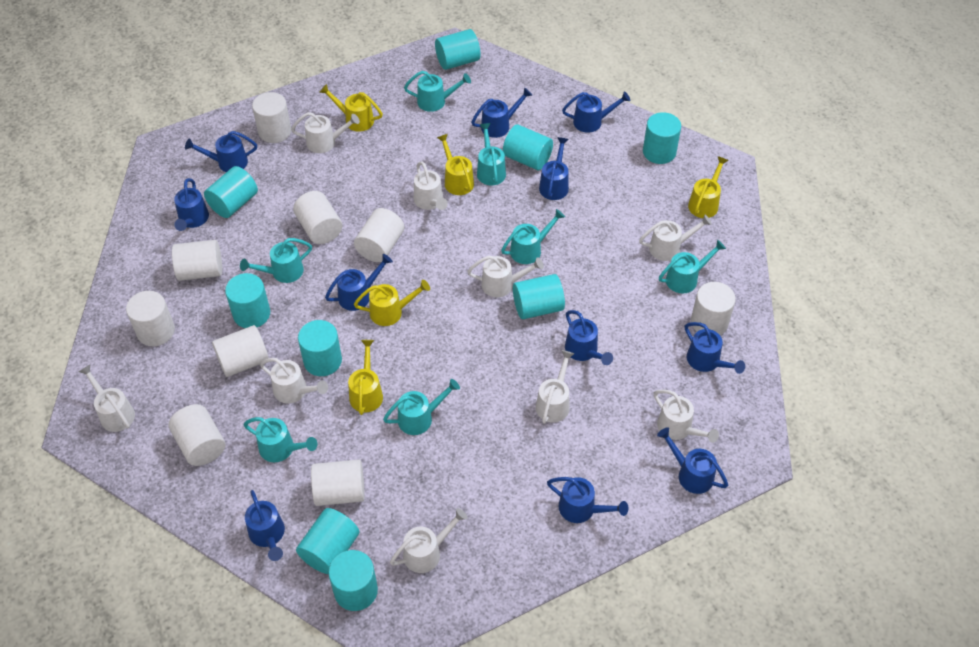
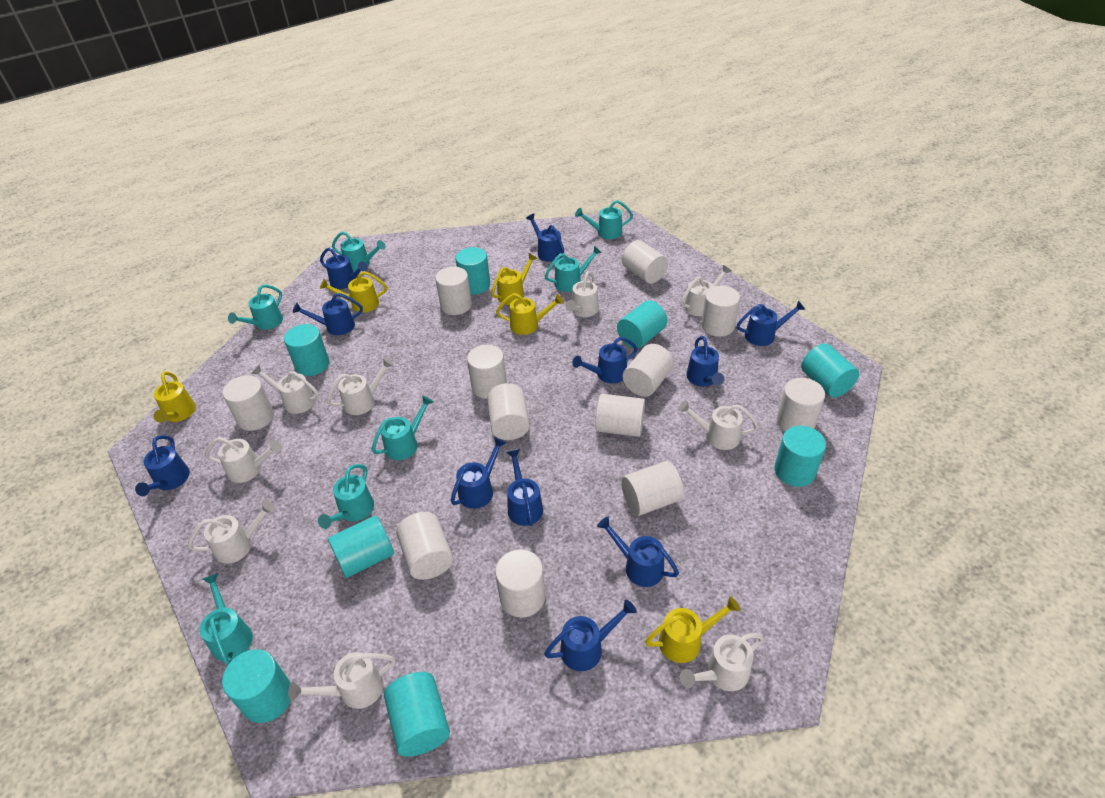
turquoise cylinder: [204,166,258,218] [225,273,270,328] [296,508,359,574] [298,320,342,376] [329,550,378,611] [435,29,481,70] [503,125,553,170] [513,274,565,319] [643,112,681,164] = 9 -> [222,649,291,723] [284,324,329,376] [328,516,394,578] [384,672,450,757] [455,247,490,295] [617,301,667,348] [774,426,826,487] [801,344,859,397] = 8
white cylinder: [126,291,175,346] [169,404,225,466] [172,240,222,281] [212,325,269,377] [252,92,291,143] [293,191,342,244] [311,460,365,506] [354,208,404,262] [691,282,736,335] = 9 -> [222,375,274,431] [396,512,453,580] [435,266,472,315] [467,345,507,399] [487,383,530,440] [495,549,545,618] [595,394,645,437] [621,461,684,516] [622,240,668,284] [623,344,674,397] [701,286,740,337] [777,378,825,431] = 12

